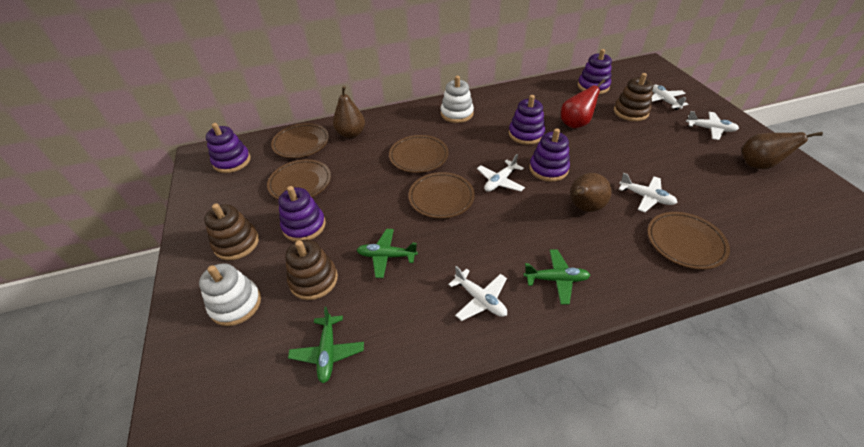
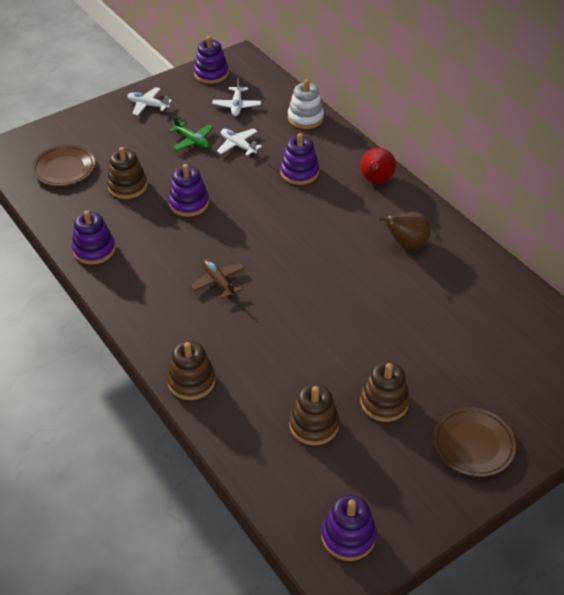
brown pear: [333,86,365,138] [570,173,612,212] [741,132,823,169] = 3 -> [377,212,431,250] = 1
brown plane: none = 0 -> [190,259,245,299] = 1
brown plate: [267,159,331,200] [271,123,329,158] [389,135,449,173] [408,172,475,219] [647,212,730,270] = 5 -> [32,145,95,186] [433,407,516,477] = 2
brown stacking toy: [204,203,259,260] [285,240,338,300] [614,73,653,121] = 3 -> [107,147,147,199] [167,341,216,400] [289,384,339,445] [360,362,410,422] = 4
green plane: [288,307,364,383] [357,229,418,278] [524,249,590,305] = 3 -> [169,116,213,151] = 1
white plane: [448,266,507,321] [477,154,525,192] [619,173,677,212] [651,85,688,110] [686,111,739,140] = 5 -> [127,87,172,116] [212,78,261,116] [217,128,262,156] = 3
white stacking toy: [199,263,261,326] [441,76,474,123] = 2 -> [288,79,324,129] = 1

